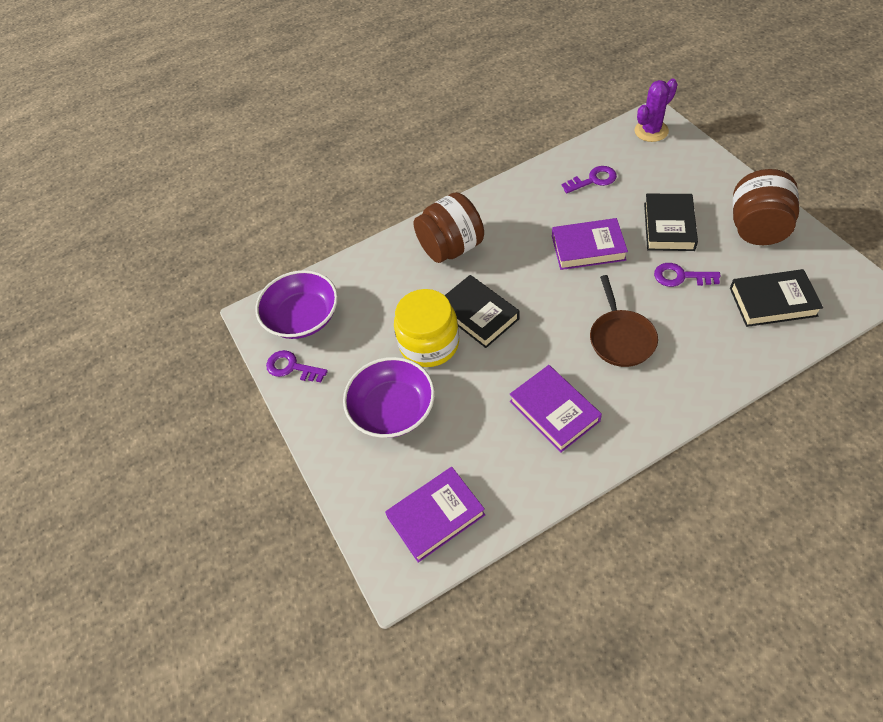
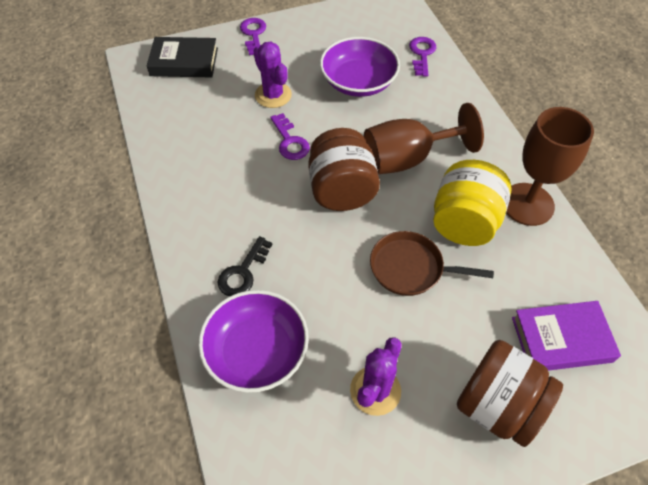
black book: [444,275,519,348] [644,194,698,251] [730,269,823,327] = 3 -> [147,37,218,77] = 1
black key: none = 0 -> [217,236,273,296] = 1
brown goblet: none = 0 -> [364,103,484,174] [506,107,594,226] = 2
purple book: [385,467,485,563] [510,365,602,453] [552,218,628,270] = 3 -> [512,301,621,371] = 1
purple cactus: [634,78,678,142] = 1 -> [253,41,292,108] [350,337,402,416] = 2

